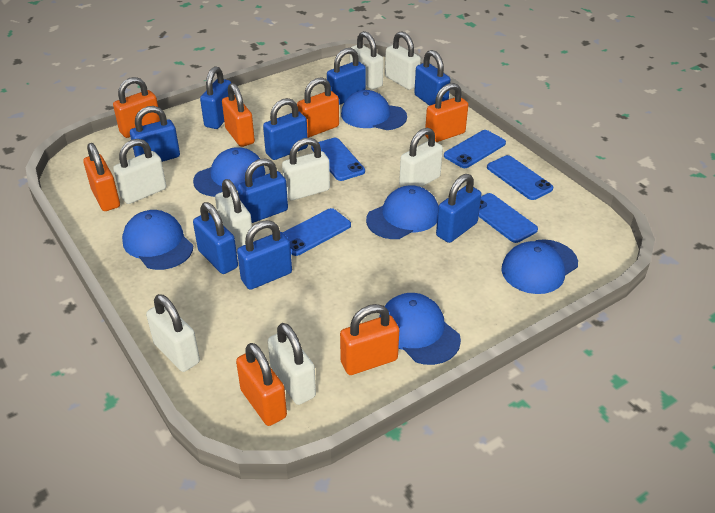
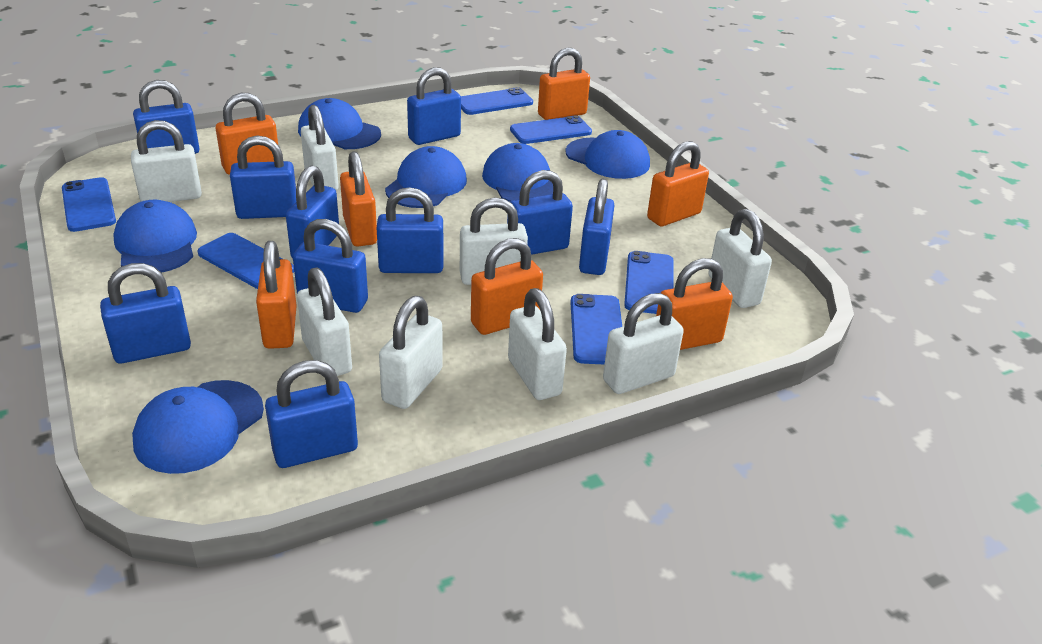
blue padlock: [130,106,180,162] [193,202,238,274] [200,66,231,129] [237,158,288,223] [237,220,292,290] [263,98,308,160] [327,48,366,105] [414,50,450,106] [436,174,482,243] = 9 -> [100,263,191,364] [133,80,200,154] [230,136,296,219] [265,360,358,468] [286,165,339,258] [293,219,368,313] [377,187,443,273] [407,67,461,145] [507,170,573,255] [579,178,614,275] = 10
blue phone: [282,208,351,256] [311,138,365,181] [444,130,506,168] [479,193,538,243] [487,155,553,200] = 5 -> [62,177,116,232] [197,233,294,289] [461,87,533,115] [510,116,592,144] [570,294,622,364] [624,251,674,314] = 6

